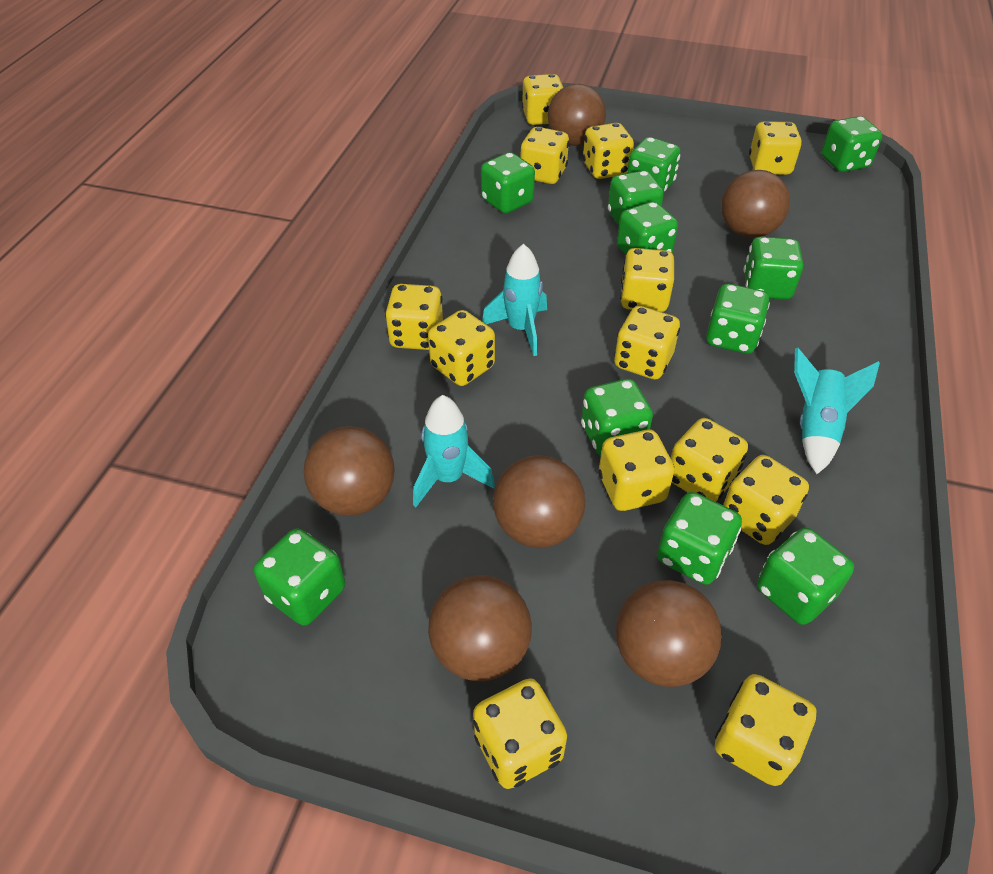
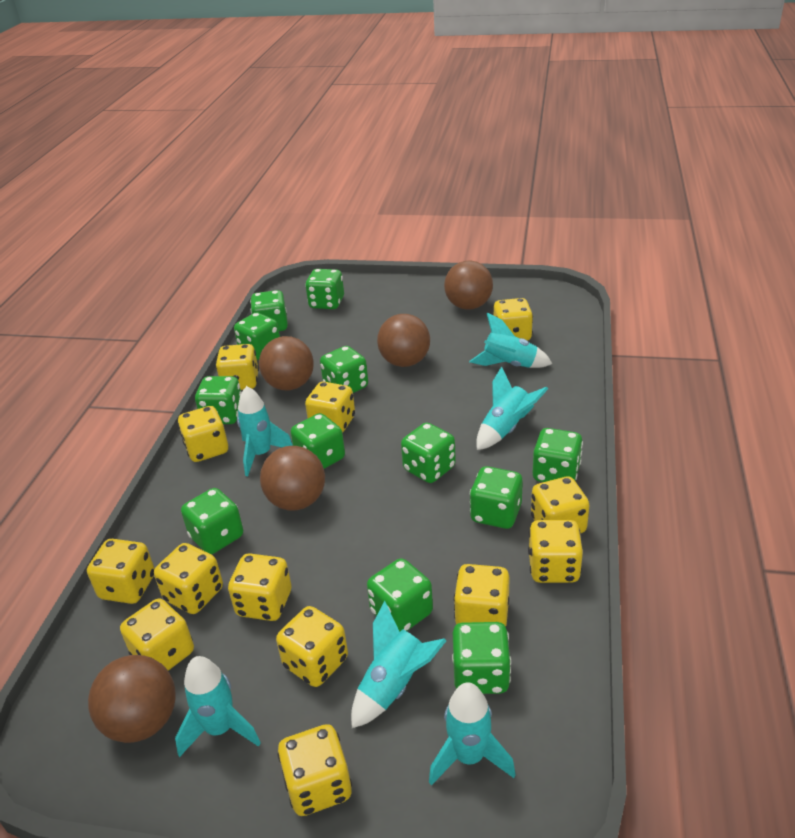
brown ball: [304,426,395,516] [428,575,532,681] [493,455,585,548] [548,84,606,146] [616,580,722,687] [721,170,790,238] = 6 -> [88,655,175,743] [259,336,314,390] [260,446,325,510] [377,314,430,367] [444,260,493,310] = 5
green dice: [254,528,346,626] [481,152,535,214] [581,379,653,456] [608,170,664,226] [617,202,678,254] [627,137,680,192] [657,492,742,585] [706,284,770,354] [744,237,803,300] [757,527,854,625] [821,116,882,172] = 11 -> [181,488,243,554] [195,376,241,424] [234,312,280,360] [250,290,288,331] [291,413,345,469] [305,269,344,309] [320,346,368,393] [367,558,433,632] [401,423,456,483] [452,622,511,694] [470,466,523,529] [533,428,583,482] = 12
turquoise rocket: [413,395,495,507] [482,244,547,356] [794,348,880,474] = 3 -> [175,656,261,757] [237,386,293,476] [351,601,447,728] [429,682,516,786] [469,313,552,368] [476,366,548,450] = 6

